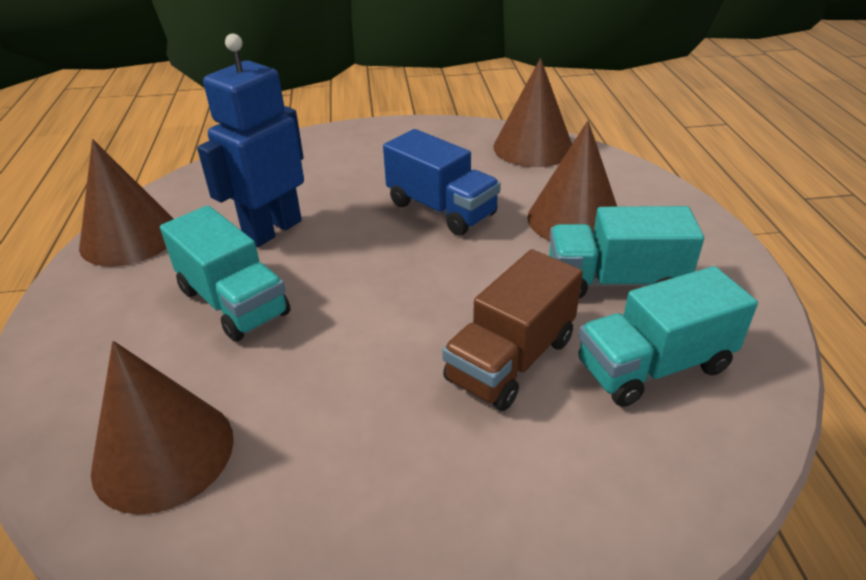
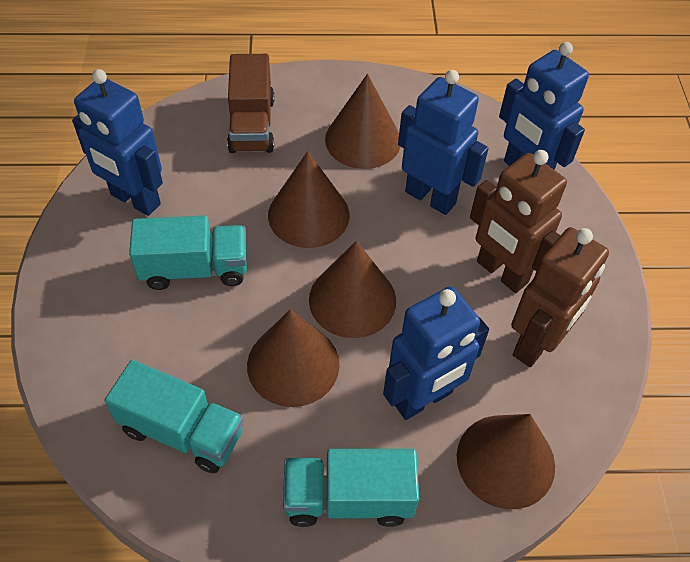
blue robot: [197,34,304,247] = 1 -> [72,69,163,216] [383,286,489,420] [398,70,489,215] [499,42,589,170] = 4
blue truck: [383,129,501,236] = 1 -> none = 0
brown cone: [79,139,174,267] [91,341,234,514] [493,58,572,167] [527,121,617,241] = 4 -> [247,309,340,407] [268,151,350,248] [309,241,396,338] [325,74,400,169] [457,414,555,509] = 5
brown robot: none = 0 -> [470,150,567,293] [511,227,609,367] = 2

